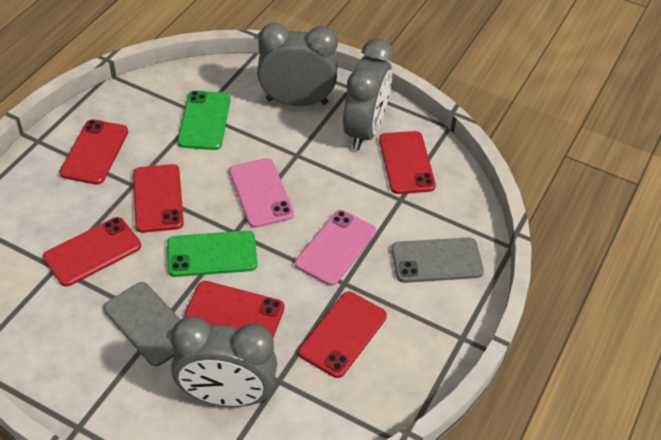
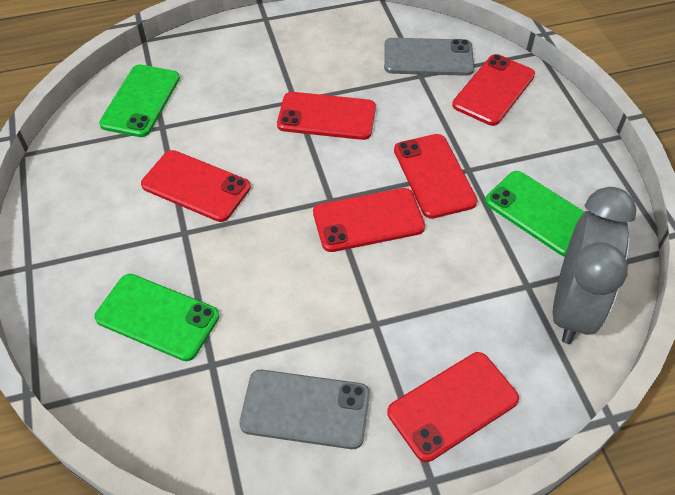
green phone: [167,231,258,277] [177,91,231,150] = 2 -> [94,274,219,361] [99,64,180,137] [485,171,584,257] = 3
grey clock: [171,316,277,407] [257,23,338,106] [343,39,393,150] = 3 -> [553,187,637,344] = 1
pink phone: [229,158,294,228] [295,210,376,286] = 2 -> none = 0

